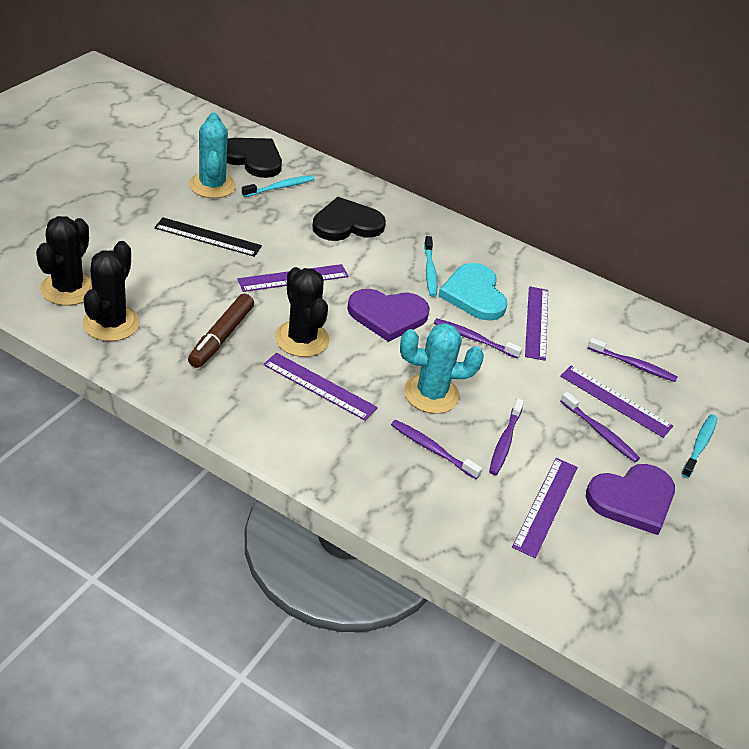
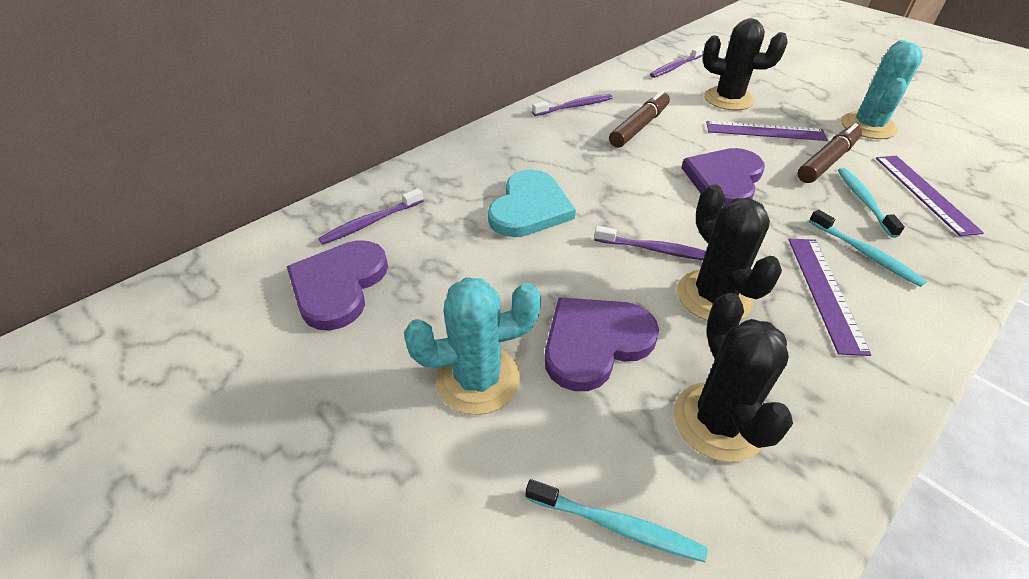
black heart: [227,138,282,178] [312,197,386,241] = 2 -> none = 0
black ruler: [154,217,262,257] = 1 -> none = 0
brown marker: [188,294,254,368] = 1 -> [609,90,670,148] [798,123,862,183] = 2
purple heart: [347,289,430,342] [586,464,675,535] = 2 -> [287,240,388,330] [545,297,659,391] [682,148,765,207] = 3
purple ruler: [237,264,349,292] [263,353,378,421] [512,458,578,558] [525,286,548,361] [560,366,673,438] = 5 -> [706,121,828,141] [789,239,871,356] [876,156,984,236] = 3
purple toothbrush: [391,420,482,479] [434,318,522,359] [489,398,524,475] [560,392,640,462] [588,338,678,382] = 5 -> [318,188,424,245] [532,94,612,116] [594,226,706,260] [650,46,704,78] = 4

